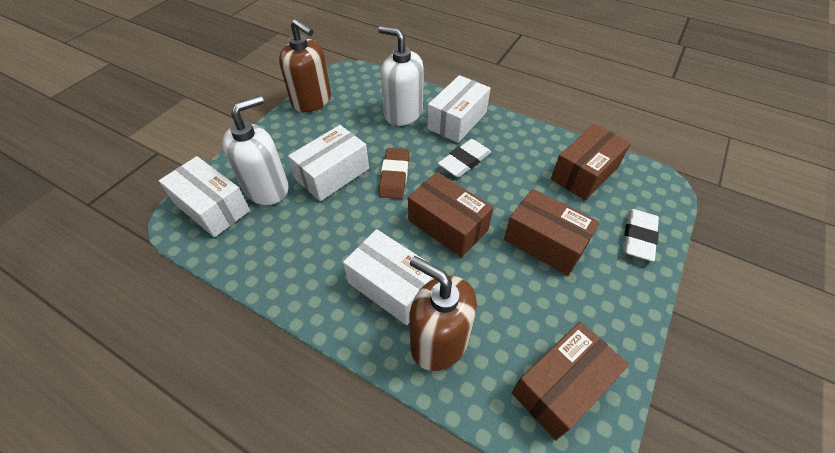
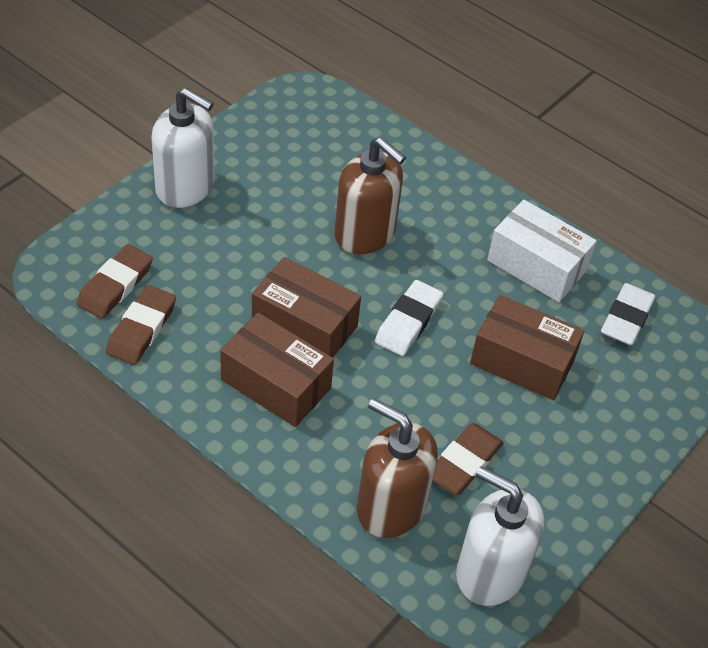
brown box: [408,172,493,257] [504,189,600,275] [512,322,629,440] [551,124,631,200] = 4 -> [220,313,334,427] [252,257,361,358] [470,295,584,400] = 3
brown eraser: [379,148,409,199] = 1 -> [77,244,153,319] [106,285,176,365] [433,423,504,495] = 3
white box: [159,156,250,237] [288,125,369,201] [343,229,434,325] [427,75,491,143] = 4 -> [487,200,597,302] = 1

